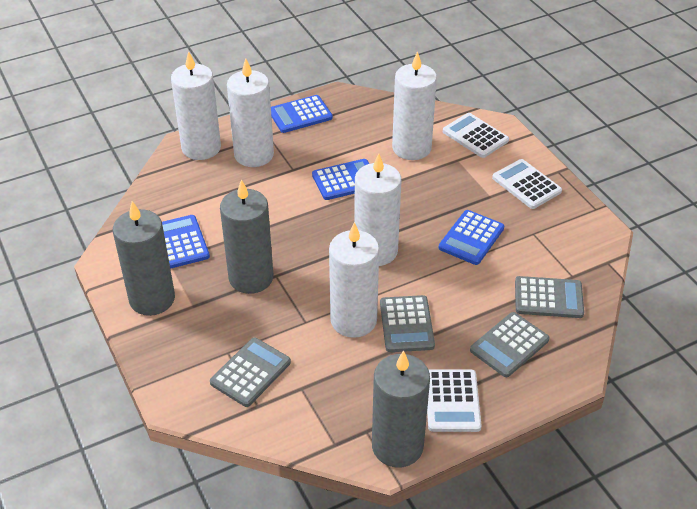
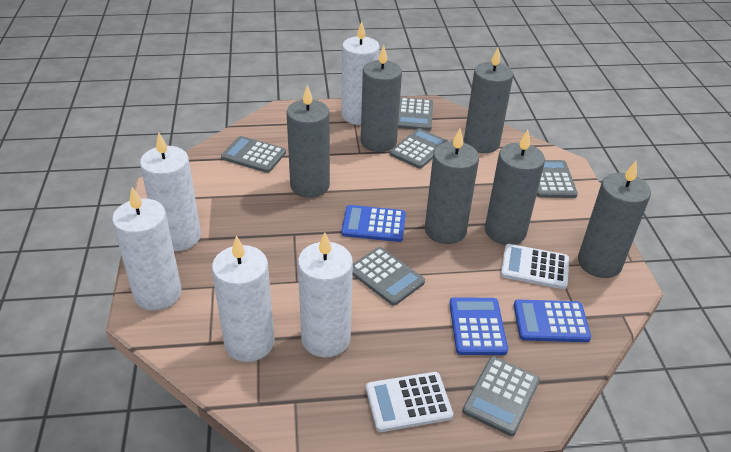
blue calculator: [162,215,210,269] [271,95,333,133] [312,159,369,200] [438,210,504,265] = 4 -> [341,205,406,242] [449,297,508,355] [514,300,591,342] = 3
grey calculator: [210,338,291,407] [380,295,435,352] [470,312,550,377] [515,276,584,318] = 4 -> [221,136,286,173] [353,247,425,306] [390,128,448,169] [398,97,433,131] [463,357,540,436] [537,160,578,198] = 6
grey candle: [113,201,175,316] [220,179,273,294] [372,350,430,468] = 3 -> [286,85,330,198] [361,45,402,152] [425,129,479,244] [464,48,513,153] [485,130,545,245] [578,161,651,278] = 6
white calculator: [427,369,481,432] [443,113,509,158] [492,159,562,209] = 3 -> [366,372,453,432] [501,244,569,289] = 2

